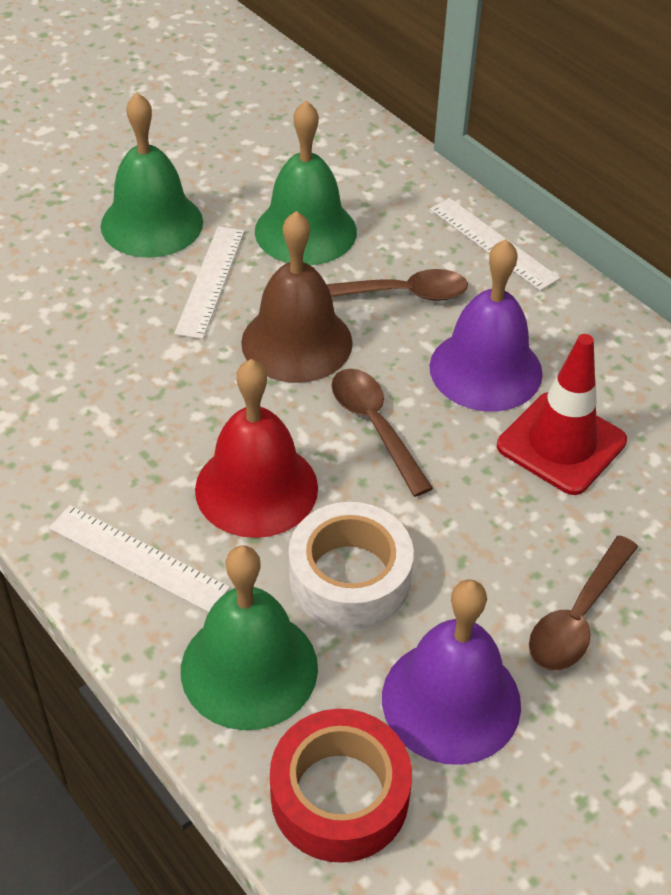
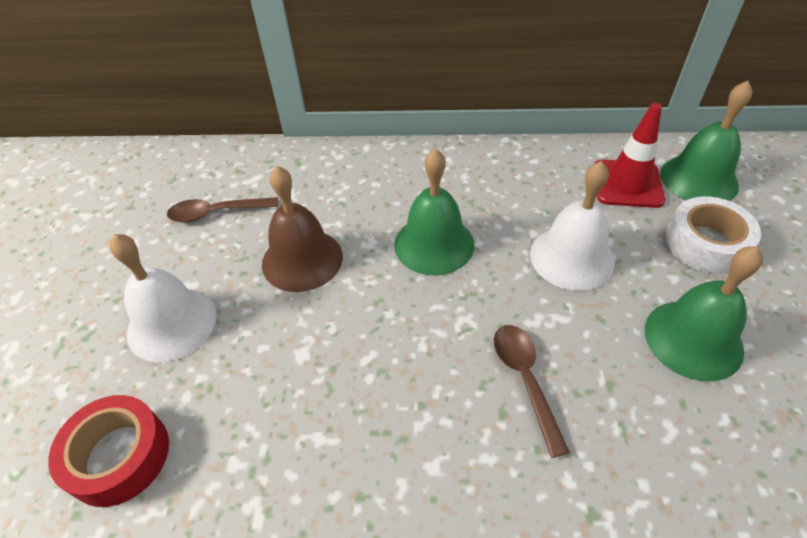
brown spoon: [326,269,468,301] [332,369,433,497] [529,535,638,670] = 3 -> [167,197,279,223] [494,325,570,458] = 2
purple bell: [382,579,521,765] [429,239,543,411] = 2 -> none = 0
red bell: [195,359,318,538] = 1 -> none = 0
white bell: none = 0 -> [109,234,217,362] [530,161,615,290] = 2
white ruler: [49,505,230,612] [174,226,245,339] [430,198,560,291] = 3 -> none = 0

